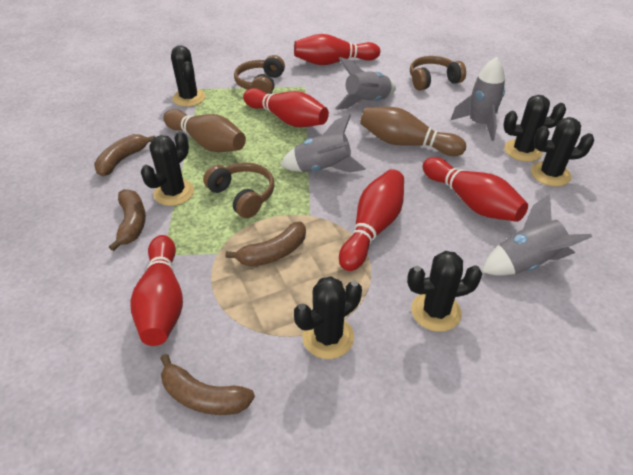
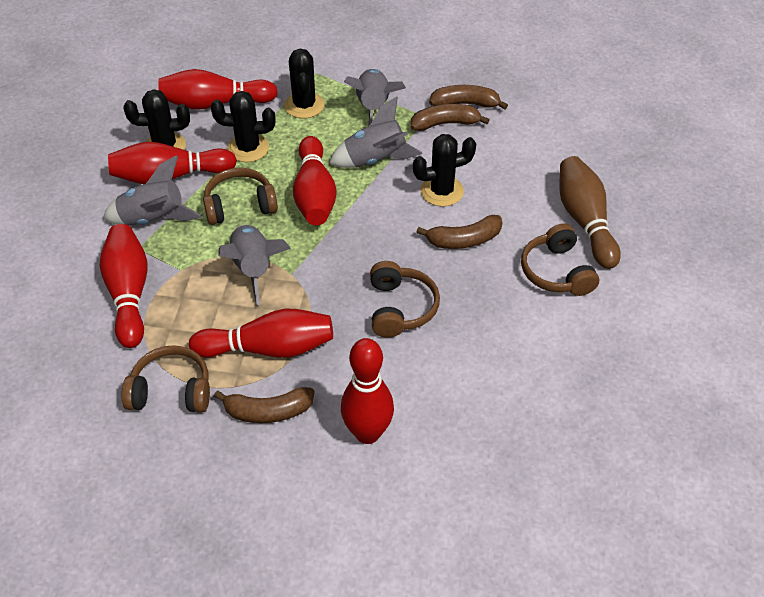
black cactus: [141,131,194,206] [171,45,206,107] [294,276,362,359] [407,251,482,332] [503,95,566,162] [531,117,594,187] = 6 -> [123,89,190,150] [211,91,275,162] [284,49,324,118] [413,134,476,207] = 4
brown bowling pin: [163,109,246,152] [360,107,466,156] = 2 -> [559,156,621,269] = 1
brown headphones: [203,162,274,218] [234,55,285,94] [410,56,466,91] = 3 -> [121,345,210,413] [203,167,278,225] [370,261,440,338] [521,223,599,296] = 4
red bowling pin: [130,235,183,346] [243,88,329,127] [294,34,380,65] [339,169,404,271] [423,157,528,222] = 5 -> [100,224,148,348] [108,142,237,184] [158,69,278,110] [189,309,333,358] [293,136,337,225] [341,338,394,444] = 6

